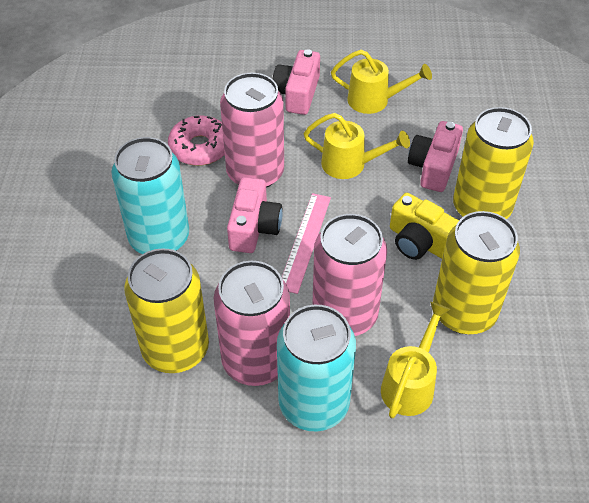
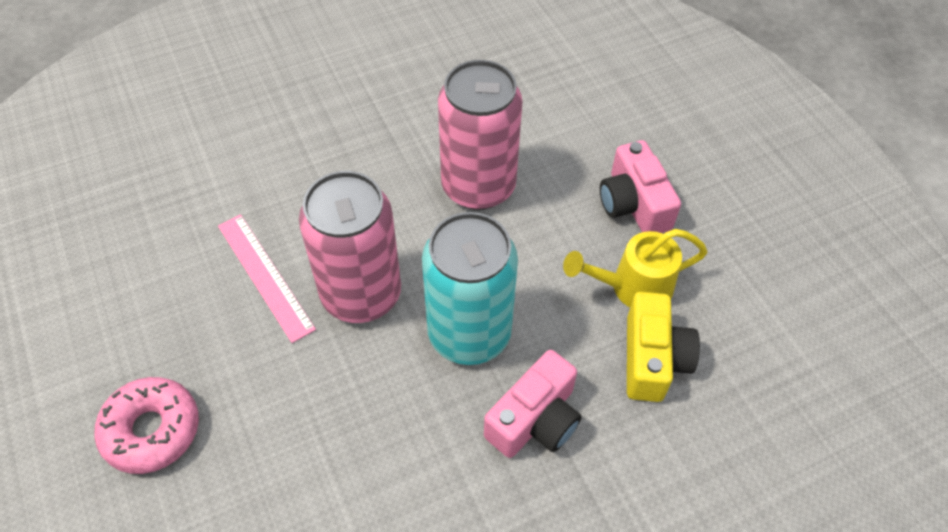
pink camera: [227,177,282,253] [273,49,320,115] [408,121,463,192] = 3 -> [484,350,582,458] [600,140,681,233] = 2
pink can: [214,261,290,386] [220,73,284,188] [312,214,387,336] = 3 -> [299,171,401,323] [438,60,522,210] = 2
turquoise can: [111,137,189,254] [277,305,356,431] = 2 -> [422,212,518,365] = 1
yellow can: [124,248,209,373] [433,211,520,334] [453,107,534,219] = 3 -> none = 0
yellow watering can: [304,113,410,179] [331,50,432,114] [381,302,451,418] = 3 -> [563,229,708,307] = 1

